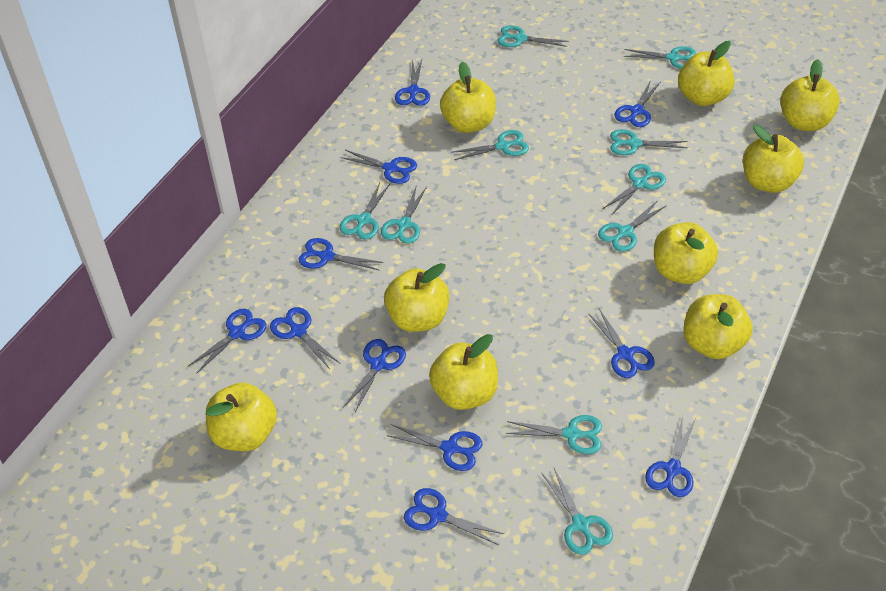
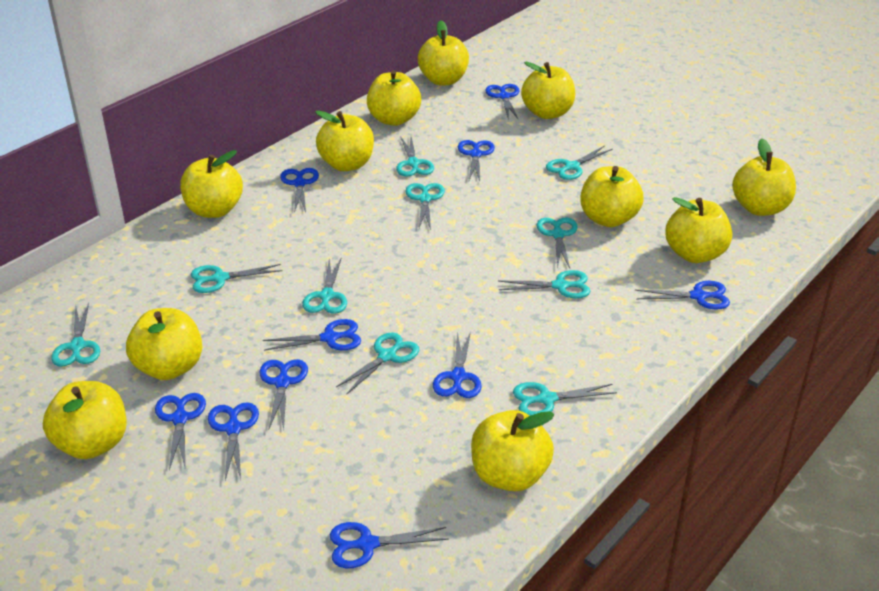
blue scissors: [188,309,266,374] [270,307,340,369] [299,238,383,271] [340,150,417,184] [343,339,406,412] [386,424,483,471] [395,60,430,106] [404,488,504,545] [588,309,655,378] [615,80,660,127] [645,416,696,497] = 11 -> [155,393,206,470] [208,402,259,480] [259,359,308,431] [263,319,361,351] [280,168,319,213] [330,522,449,568] [433,331,482,398] [458,140,495,181] [485,84,519,120] [635,281,730,310] = 10
yellow apple: [206,383,277,451] [384,263,450,332] [429,334,498,410] [440,61,496,133] [654,222,718,284] [678,41,734,106] [683,294,752,359] [743,125,804,193] [780,59,840,131] = 9 -> [43,381,127,459] [126,308,202,380] [180,150,243,218] [315,110,374,171] [367,70,421,126] [418,21,469,86] [471,410,555,491] [521,61,575,119] [580,166,644,227] [665,197,732,263] [732,138,796,216] = 11

